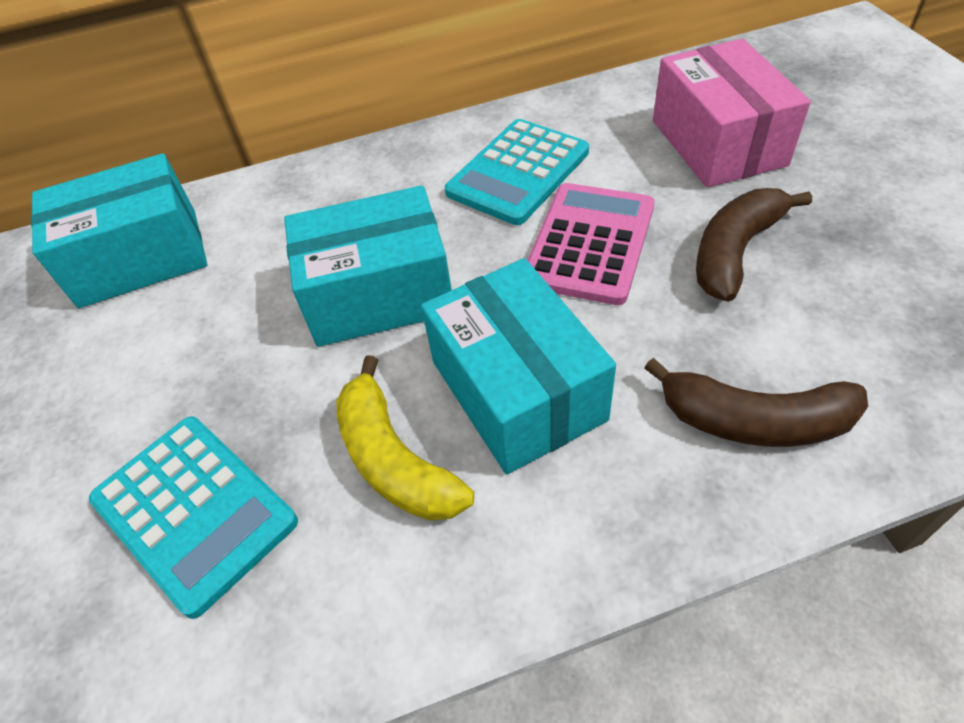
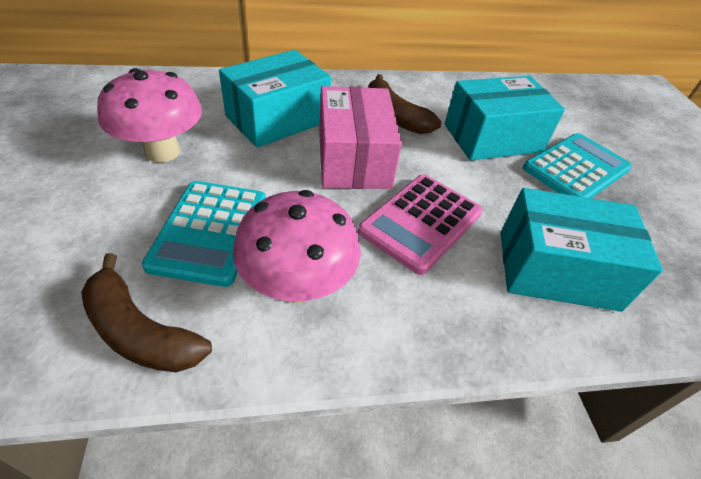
pink mushroom: none = 0 -> [97,68,202,162] [233,190,361,303] = 2
yellow banana: [336,355,474,521] = 1 -> none = 0

